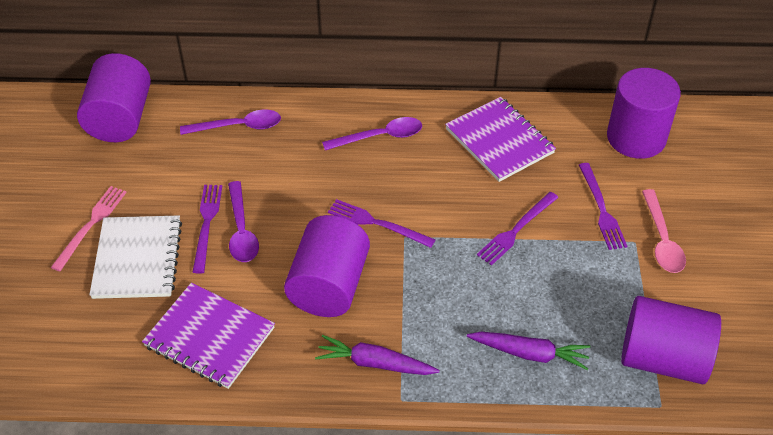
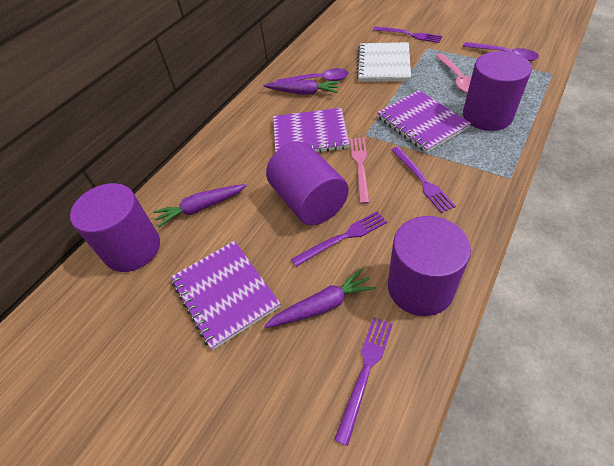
purple carrot: [315,335,440,375] [467,332,591,370] = 2 -> [153,184,247,227] [263,80,339,95] [264,268,376,328] = 3
purple notebook: [142,283,275,389] [445,97,556,182] = 2 -> [171,241,281,350] [273,108,350,153] [377,90,471,153] = 3
purple spoon: [180,109,281,135] [228,181,259,262] [322,117,422,150] = 3 -> [276,68,349,82] [463,42,539,61] = 2

